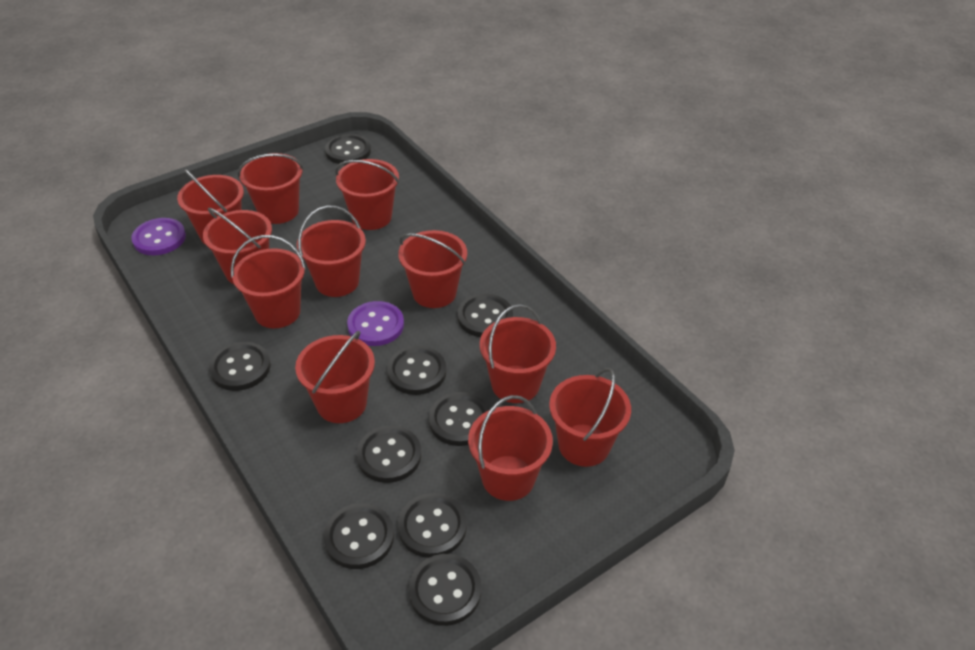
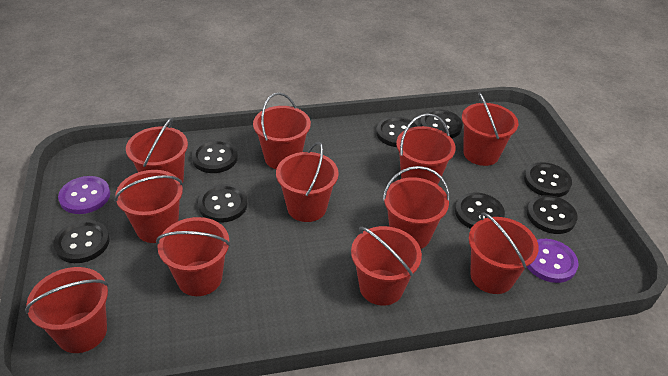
black button: [209,342,271,391] [323,503,394,569] [325,134,371,165] [356,425,421,483] [387,346,446,395] [398,493,467,558] [408,554,481,626] [429,392,490,446] [458,293,513,337] = 9 -> [54,220,110,263] [192,140,238,173] [198,184,248,223] [376,117,418,147] [420,109,463,138] [455,193,505,229] [524,162,572,197] [527,195,578,234] = 8

